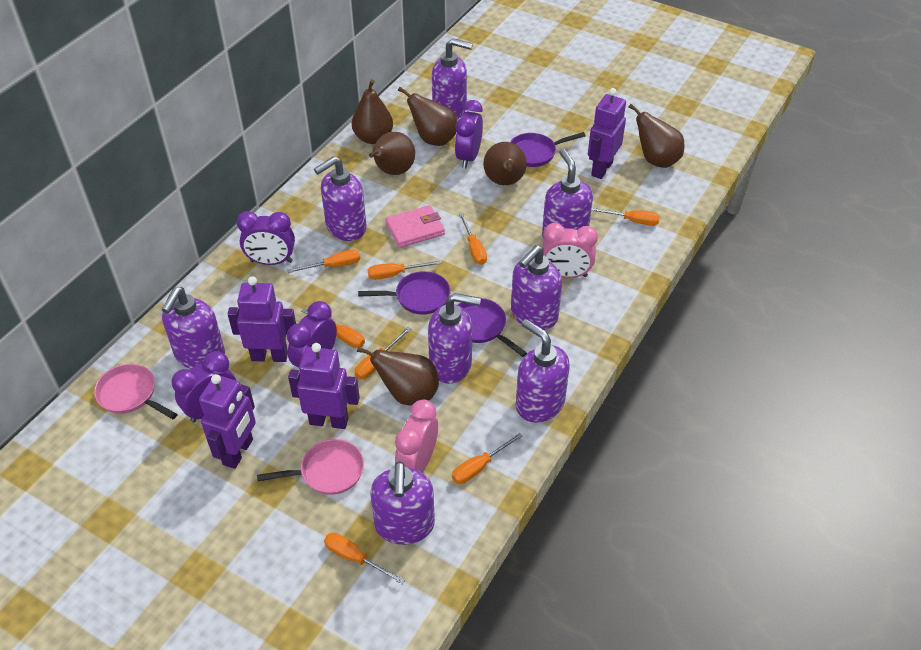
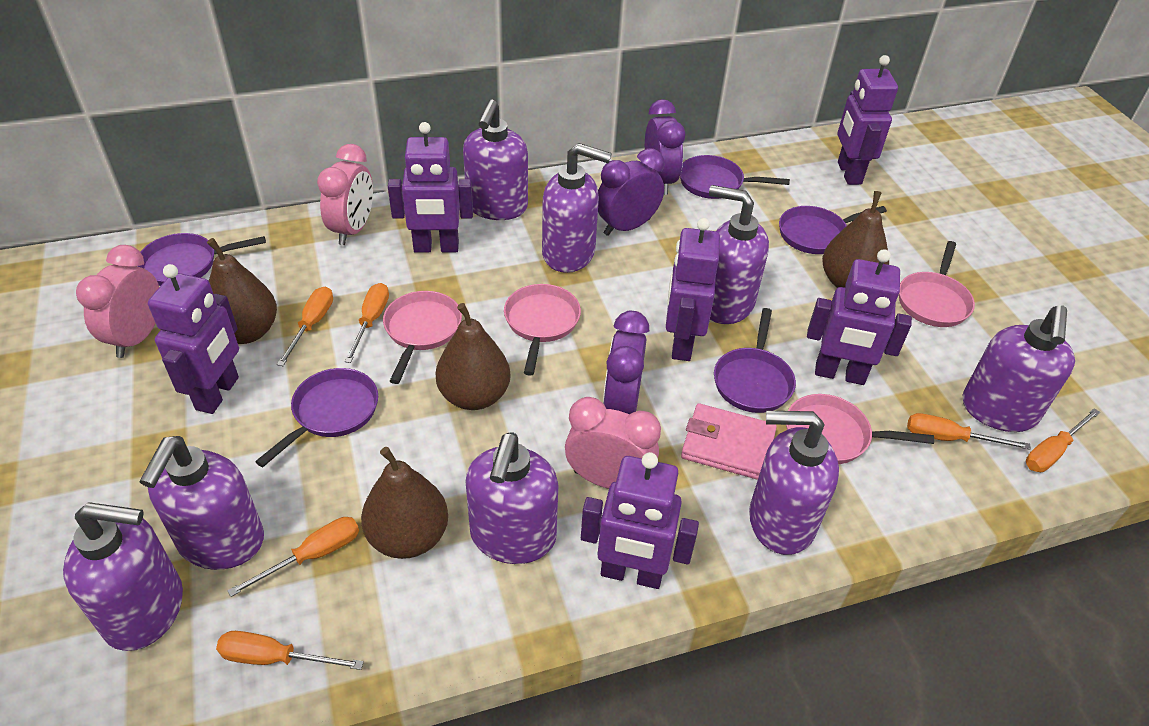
brown pear: [352,79,393,144] [357,346,439,406] [369,132,415,175] [398,87,457,146] [483,142,527,185] [628,104,684,168] = 6 -> [207,238,277,344] [361,447,448,559] [435,303,511,410] [822,191,889,288] = 4
orange screwdriver: [287,249,360,273] [301,308,365,348] [324,533,405,584] [355,327,411,379] [368,261,441,280] [452,433,523,484] [459,213,487,265] [591,208,660,226] = 8 -> [216,631,364,670] [227,517,359,597] [277,287,333,366] [344,283,389,363] [907,413,1031,450] [1026,408,1100,472] = 6
pink clock: [395,399,438,472] [542,223,598,278] = 2 -> [76,245,159,358] [317,144,373,245] [565,397,661,489] = 3
pink pan: [94,364,178,419] [257,439,364,495] = 2 -> [383,291,462,384] [504,284,581,376] [786,394,934,464] [899,241,975,327] = 4
purple clock: [172,351,236,423] [237,211,295,265] [287,301,337,368] [455,100,483,168] = 4 -> [598,148,665,236] [603,311,649,414] [645,99,685,195] = 3
purple pan: [358,271,450,315] [458,298,527,357] [510,132,585,167] = 3 -> [137,233,266,286] [255,368,378,467] [680,155,790,199] [714,308,796,413] [779,206,887,254] = 5
purple robot: [199,374,256,469] [228,276,296,362] [288,343,360,429] [588,88,626,179] = 4 -> [148,264,239,414] [388,122,473,253] [581,452,699,589] [666,218,720,361] [807,249,912,385] [838,55,898,185] = 6

